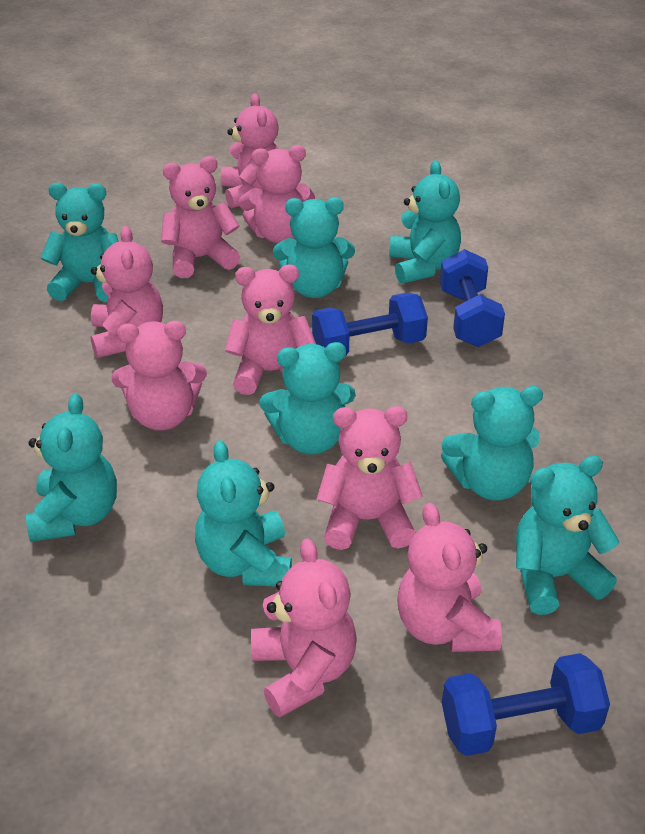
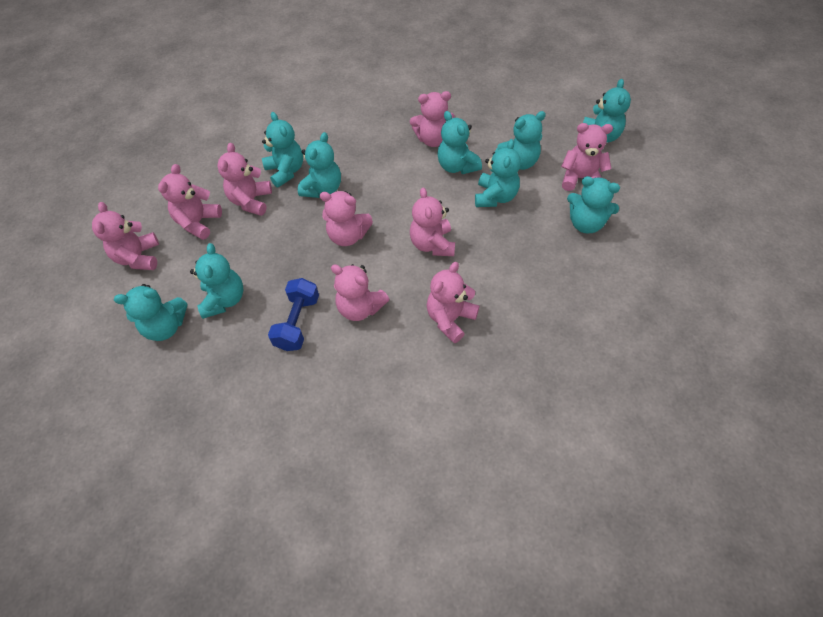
blue dumbbell: [312,292,428,355] [440,249,505,347] [442,653,610,756] = 3 -> [268,278,319,351] = 1
turquoise teddy bear: [26,393,117,542] [41,183,119,302] [195,440,292,586] [260,342,356,455] [273,197,355,298] [389,161,461,284] [441,386,543,501] [516,455,620,615] = 8 -> [114,284,187,341] [190,243,243,319] [262,112,303,187] [298,132,341,198] [437,111,482,174] [475,139,521,207] [495,111,546,170] [567,176,620,233] [583,79,631,143] = 9

